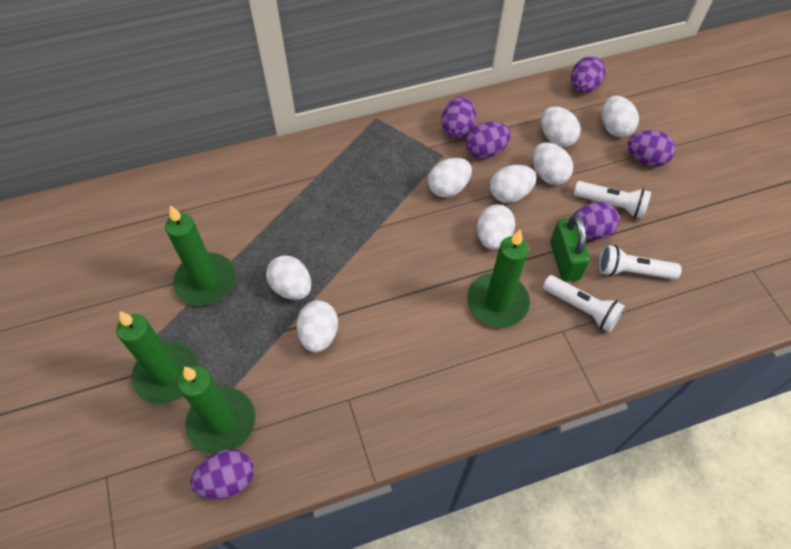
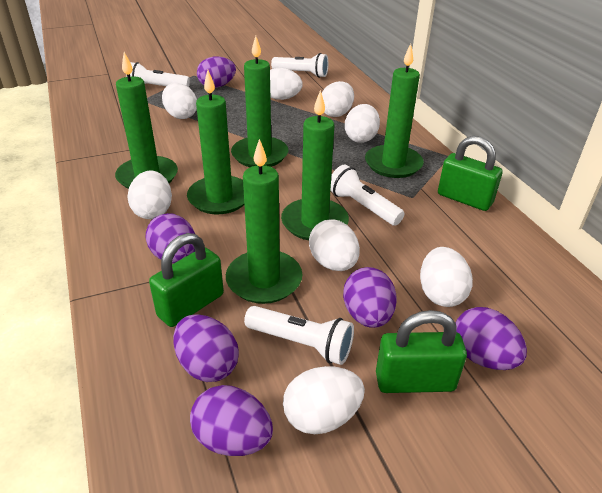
green candle: [116,311,199,404] [165,205,236,306] [178,366,256,454] [468,230,530,328] = 4 -> [115,52,178,189] [187,70,244,214] [226,139,302,304] [231,36,288,167] [281,90,349,240] [365,44,424,178] = 6
green padlock: [550,215,590,282] = 1 -> [149,233,224,327] [376,310,467,393] [438,136,503,211] = 3
white flashlight: [543,275,625,333] [574,181,651,219] [599,245,682,280] = 3 -> [126,62,190,87] [244,306,354,365] [271,53,329,78] [330,165,405,226] = 4

